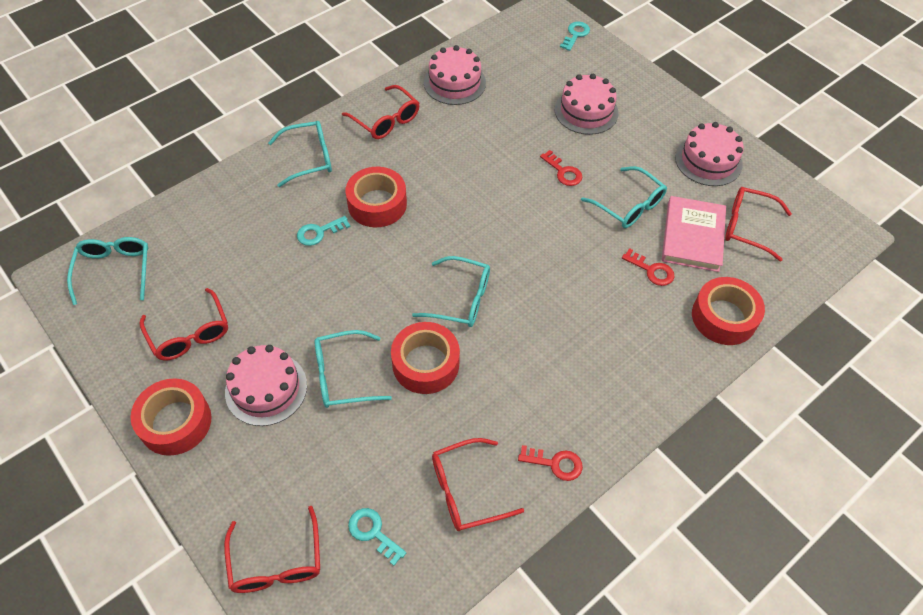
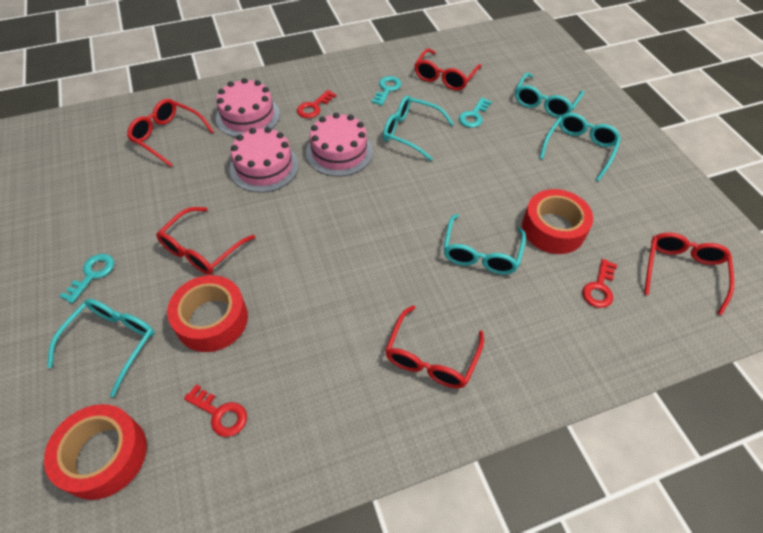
pink book: [662,196,726,272] = 1 -> none = 0
pink cake: [225,345,307,426] [424,45,486,105] [555,74,618,135] [675,122,744,186] = 4 -> [216,78,280,137] [230,127,299,193] [306,113,373,177] = 3
red tape: [131,378,212,456] [346,167,407,227] [391,322,460,394] [692,277,765,345] = 4 -> [44,404,147,500] [167,275,248,352] [522,189,593,254] = 3

